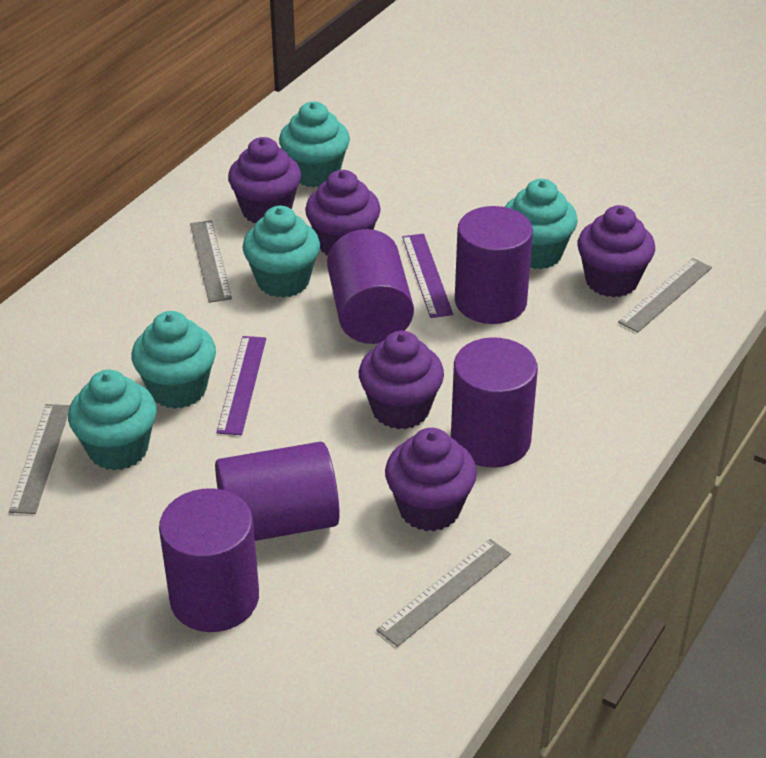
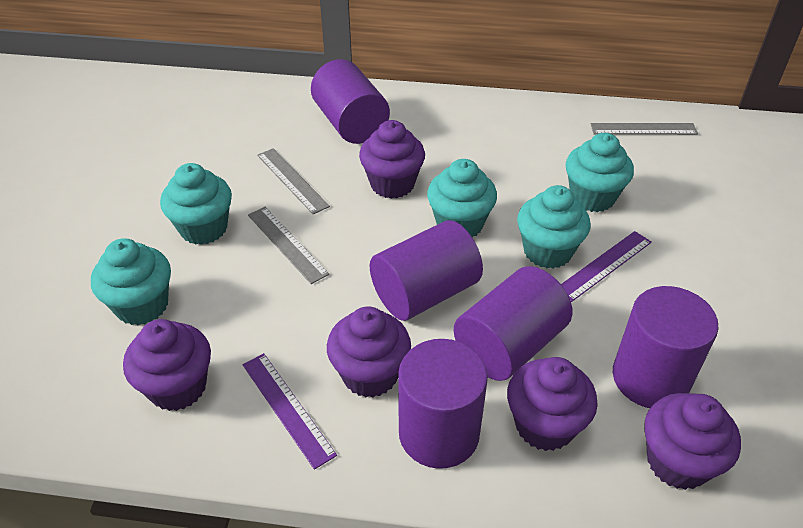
grey ruler: [9,404,70,514] [190,220,232,303] [377,539,511,647] [618,258,712,333] = 4 -> [248,207,329,284] [257,148,330,214] [591,123,698,135] = 3

